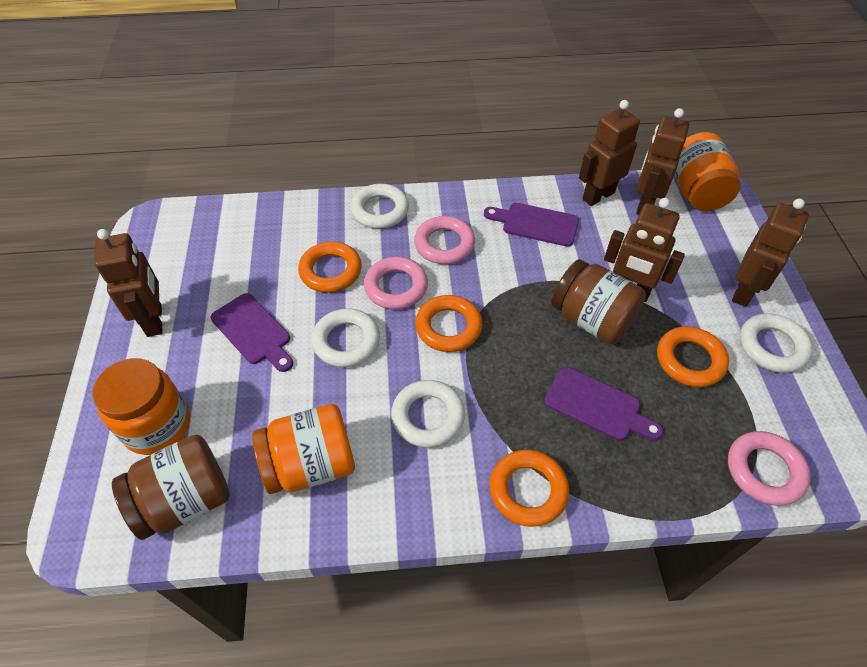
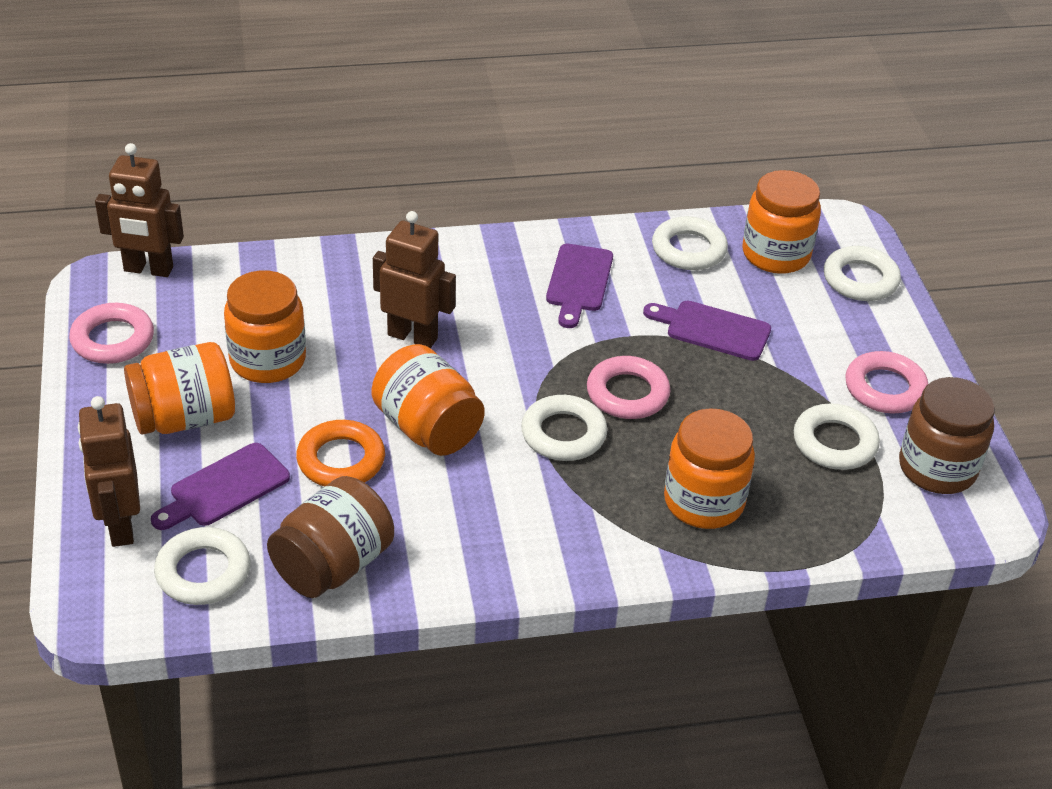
brown robot: [94,229,162,337] [579,100,640,206] [604,198,685,302] [636,108,689,214] [732,198,809,307] = 5 -> [78,396,140,547] [95,143,184,277] [373,211,456,348] = 3
orange jar: [93,358,190,455] [252,404,355,494] [674,132,741,211] = 3 -> [124,342,235,435] [224,270,306,383] [371,344,485,456] [664,408,755,529] [742,170,821,274] = 5
orange ring: [298,242,362,293] [415,295,482,352] [489,450,569,527] [657,326,729,387] = 4 -> [296,420,385,486] = 1
white ring: [311,308,380,367] [350,184,409,229] [391,380,465,448] [740,313,813,373] = 4 -> [154,527,251,605] [521,395,607,461] [652,216,728,270] [794,403,880,470] [824,246,901,301] = 5

